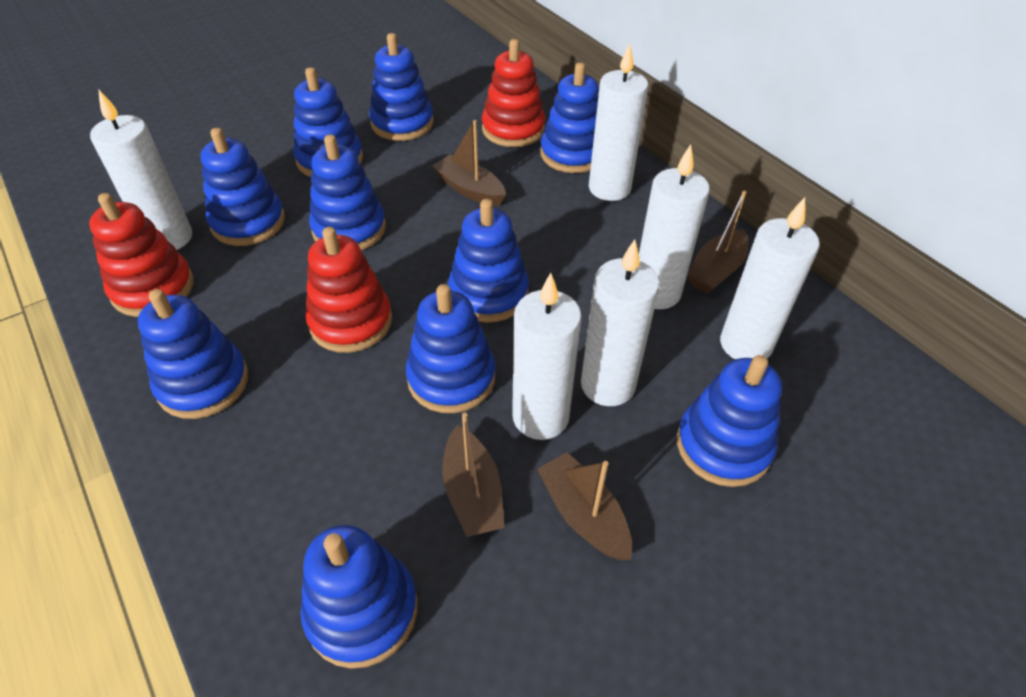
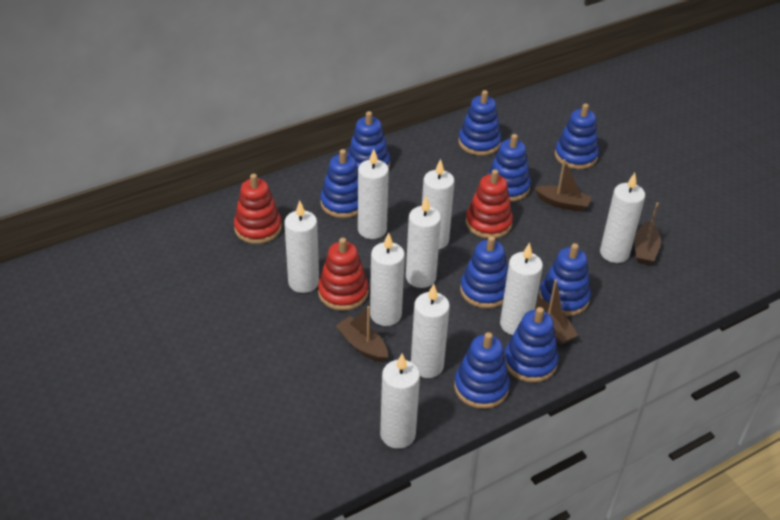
blue stacking toy: [138,289,248,419] [201,128,285,246] [293,67,363,177] [301,525,417,669] [309,134,386,250] [369,33,434,141] [406,284,495,413] [448,199,529,323] [540,62,599,173] [677,355,782,487] = 10 -> [320,149,358,218] [347,111,390,168] [454,332,510,409] [458,90,502,156] [460,236,508,308] [487,134,531,202] [504,307,559,383] [539,243,591,316] [555,103,599,169] = 9
white candle: [90,89,192,250] [512,273,582,440] [581,239,660,406] [589,44,648,201] [639,144,710,309] [720,197,820,359] = 6 -> [284,201,319,293] [358,149,389,239] [370,233,405,326] [380,353,420,449] [406,196,441,288] [411,284,450,378] [422,159,455,249] [500,242,543,335] [600,173,645,263] = 9

